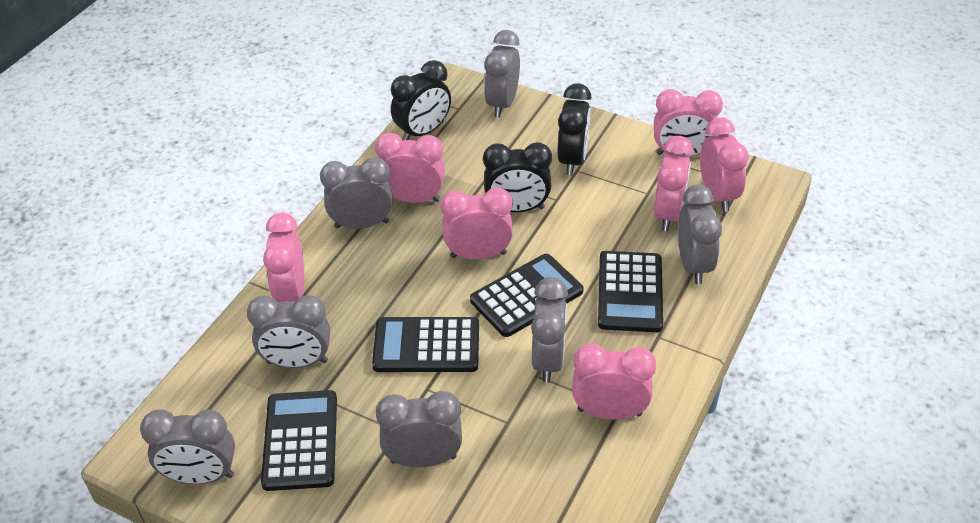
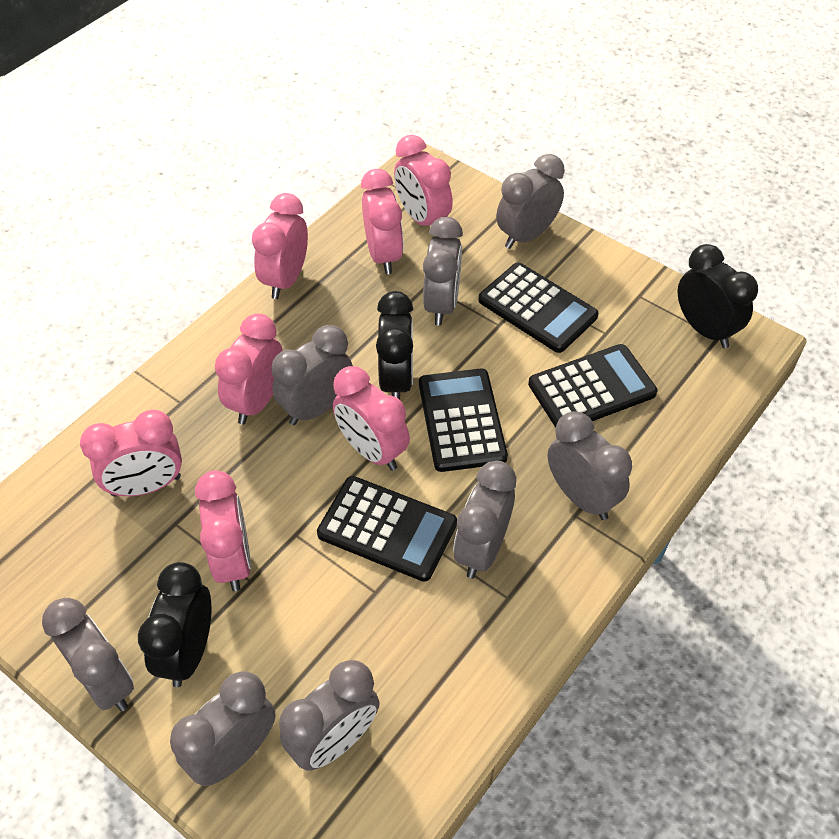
grey clock: [140,409,235,484] [247,295,330,368] [320,157,393,229] [376,391,462,467] [484,30,520,118] [531,277,568,383] [678,185,722,284] = 7 -> [42,598,134,711] [170,671,276,786] [271,325,353,425] [279,660,380,771] [423,217,463,325] [453,461,516,579] [496,154,565,249] [548,412,632,520] = 8

